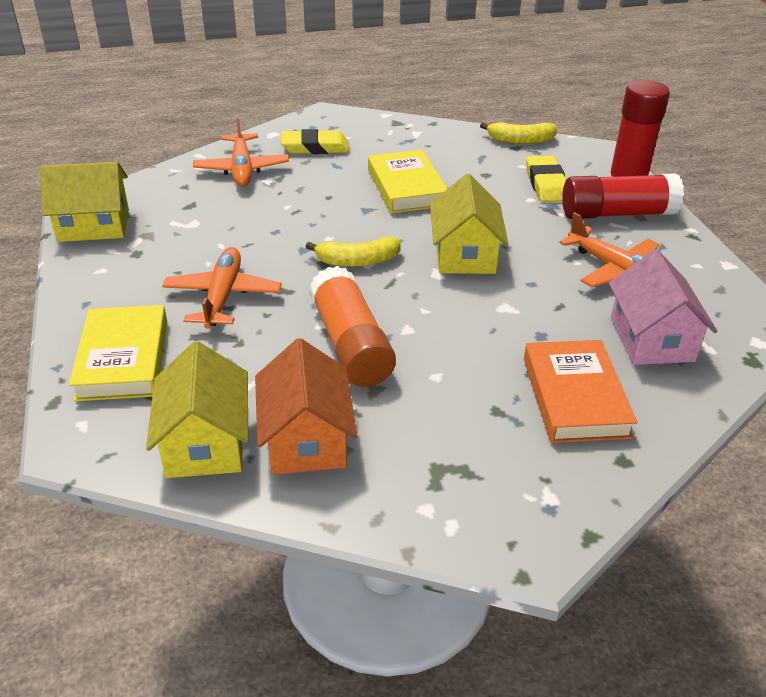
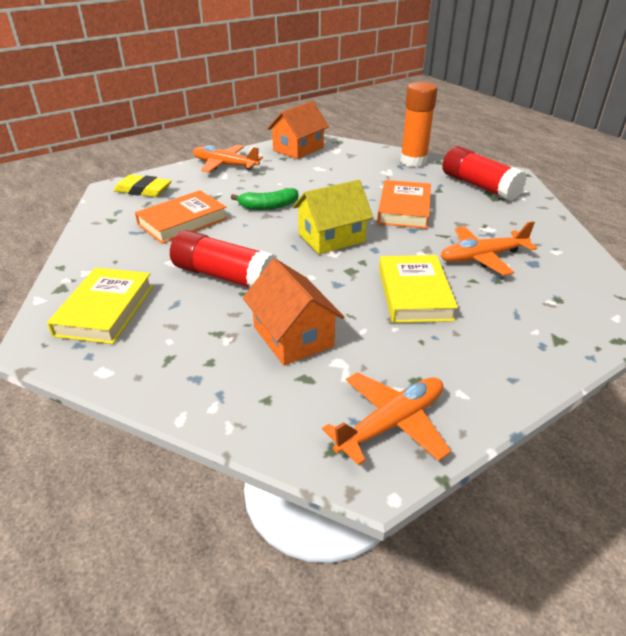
green banana: none = 0 -> [231,188,298,210] = 1
orange book: [524,340,637,443] = 1 -> [135,190,228,244] [377,180,431,229] = 2
orange house: [255,338,357,475] = 1 -> [243,258,344,366] [267,101,329,159] = 2
pink house: [609,249,718,365] = 1 -> none = 0
yellow banana: [306,236,401,267] [480,122,557,144] = 2 -> none = 0
yellow eraser: [281,129,349,154] [526,155,566,202] = 2 -> [114,175,171,197] = 1
yellow house: [40,162,129,242] [146,341,248,478] [430,174,509,274] = 3 -> [293,180,373,254] = 1

